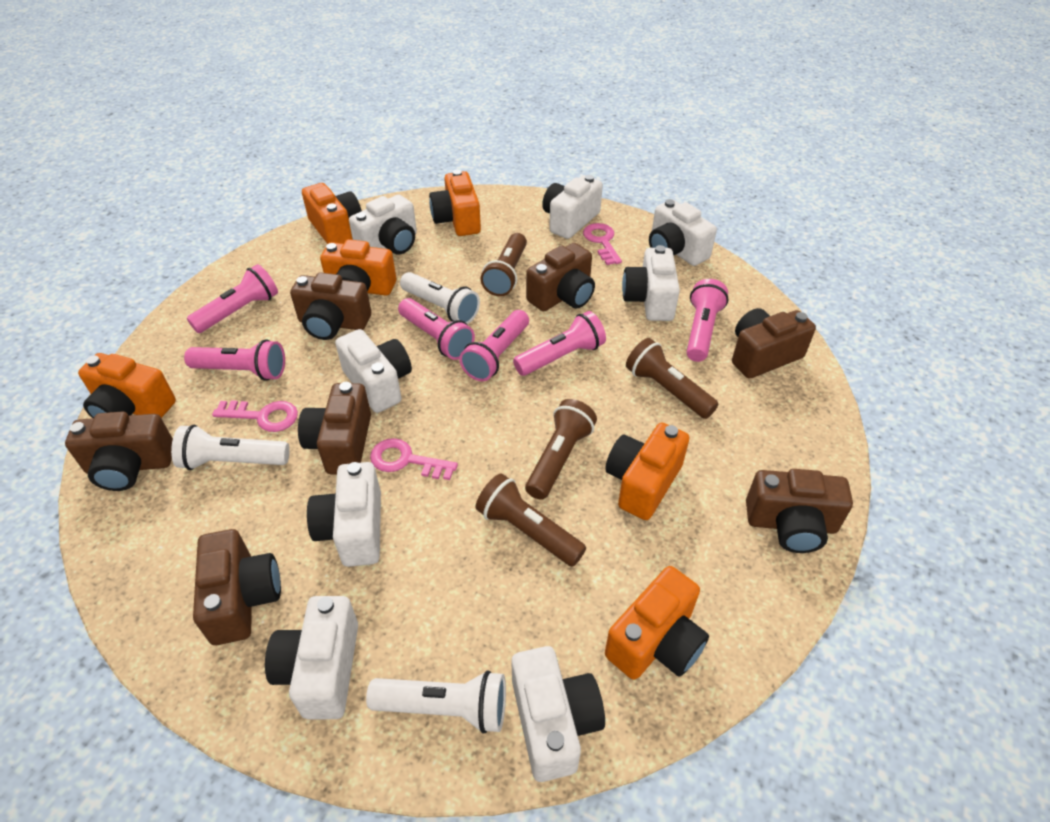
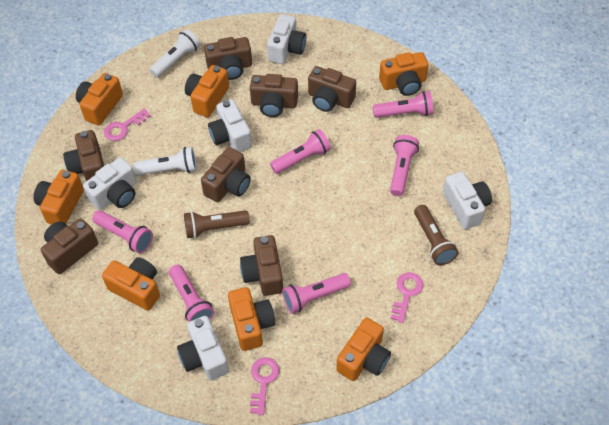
brown flashlight: [475,473,586,566] [480,233,527,296] [525,399,597,500] [626,338,719,419] = 4 -> [184,210,250,239] [414,205,458,265] = 2
orange camera: [78,353,176,418] [302,183,362,244] [320,239,396,296] [429,170,481,236] [605,423,689,520] [605,566,709,680] = 6 -> [34,170,84,225] [76,73,123,126] [102,257,160,311] [185,65,229,117] [228,287,275,351] [336,318,391,381] [379,52,428,96] = 7
white camera: [265,596,358,719] [307,462,381,567] [335,329,412,413] [349,194,417,255] [511,646,605,782] [542,175,603,239] [622,245,680,321] [649,199,717,266] = 8 -> [83,157,137,210] [177,316,229,381] [208,99,252,152] [267,14,306,64] [443,172,492,229] = 5
white flashlight: [171,425,290,470] [366,670,506,734] [400,272,480,324] = 3 -> [133,147,197,175] [149,29,200,78] = 2

